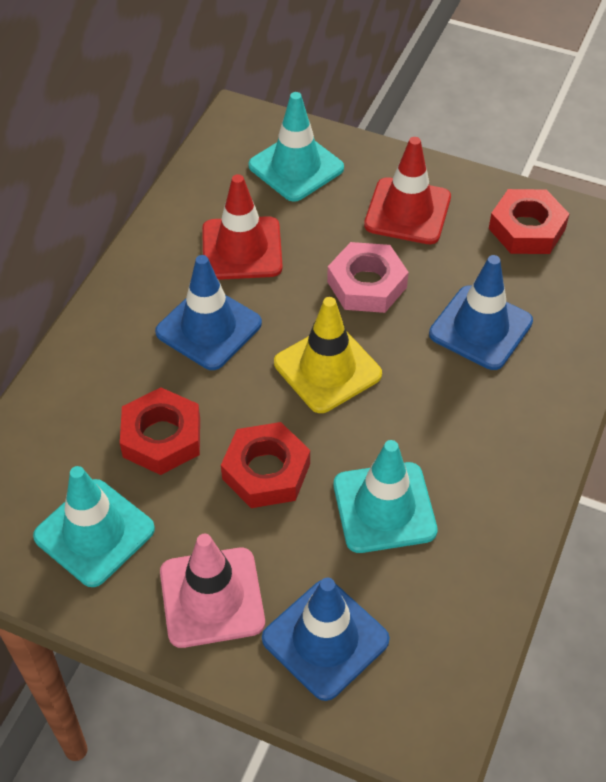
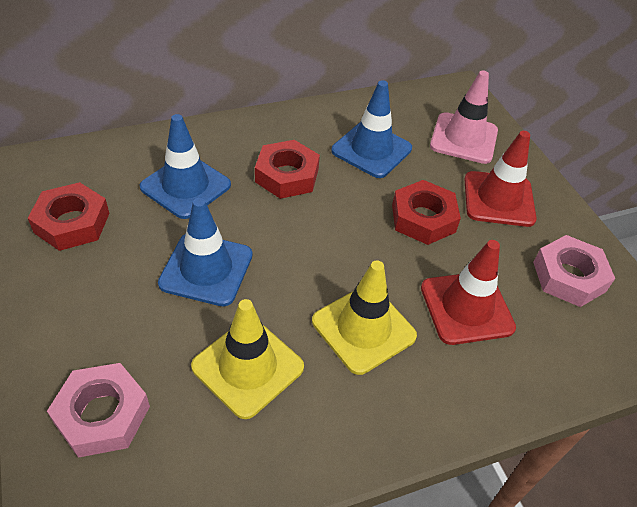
pink nut: [327,242,409,313] = 1 -> [47,363,150,458] [533,235,615,307] = 2
turquoise traffic cone: [33,466,155,587] [248,92,344,202] [334,440,438,553] = 3 -> none = 0
yellow traffic cone: [274,297,382,413] = 1 -> [191,299,304,419] [312,260,417,375] = 2

